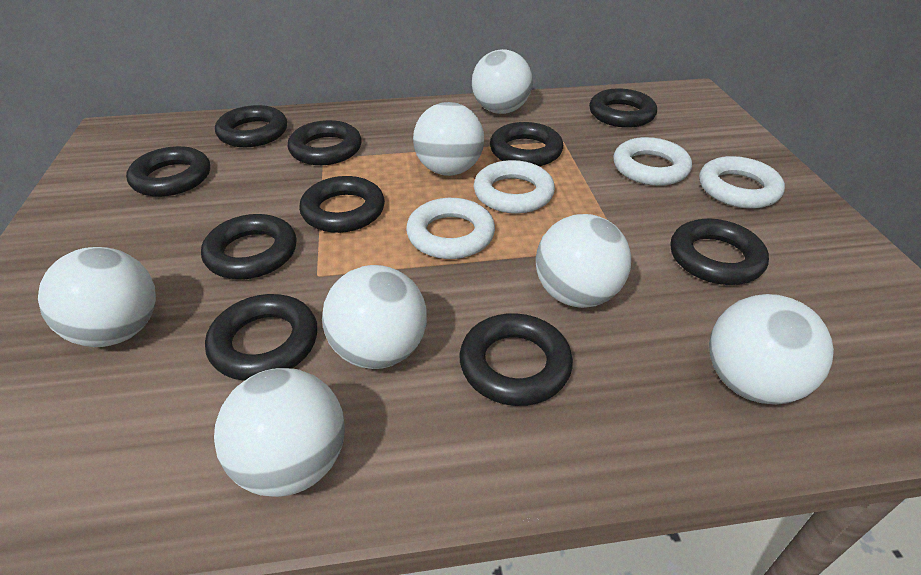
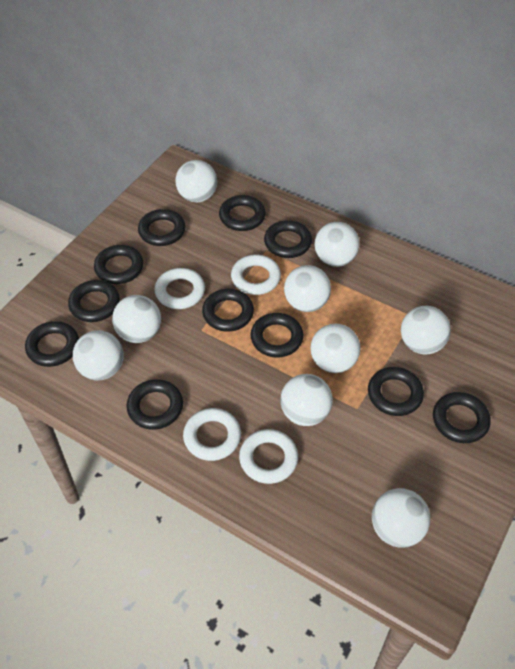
black ring: [126,146,210,197] [201,214,297,279] [205,294,317,381] [215,105,287,147] [288,120,362,165] [299,176,385,233] [459,313,573,406] [490,122,563,166] [589,88,657,128] [671,219,769,285] = 10 -> [25,321,79,367] [68,280,120,322] [94,245,143,284] [126,379,183,430] [138,209,186,246] [202,289,254,332] [219,195,266,231] [250,313,303,358] [264,220,312,258] [368,367,424,416] [433,392,491,443] = 11
white ball: [38,247,156,347] [214,368,345,497] [322,265,427,369] [413,102,484,176] [472,49,533,114] [536,214,631,308] [709,294,834,405] = 7 -> [73,330,124,380] [112,295,161,343] [175,160,217,202] [280,374,333,426] [284,265,331,312] [311,324,361,373] [315,222,360,267] [372,488,430,547] [401,306,451,354] = 9

